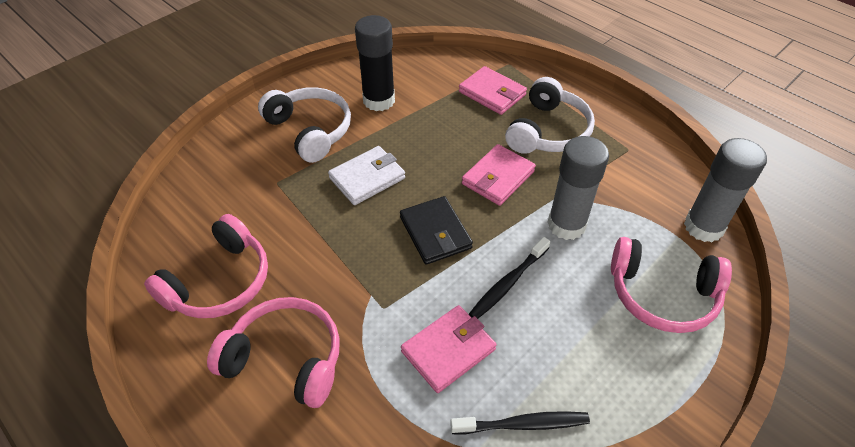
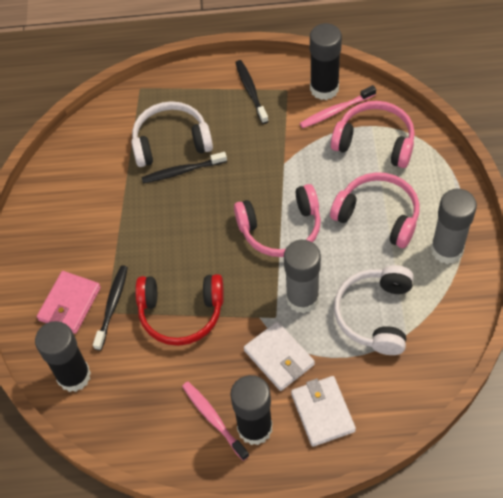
black glue stick: [355,15,395,111] = 1 -> [35,321,91,392] [230,375,273,445] [310,23,342,100] = 3
black toothbrush: [450,411,590,434] [469,237,550,319] = 2 -> [93,265,128,351] [141,152,227,183] [235,60,269,124] = 3
black wallet: [400,196,473,265] = 1 -> none = 0
pink toothbrush: none = 0 -> [182,382,249,461] [300,85,376,128] = 2
pink wallet: [401,305,497,393] [459,66,527,115] [462,144,536,206] = 3 -> [37,271,101,334] = 1
red headphones: none = 0 -> [135,274,224,346] = 1
white wallet: [328,146,405,205] = 1 -> [244,321,315,391] [291,376,356,447] = 2

